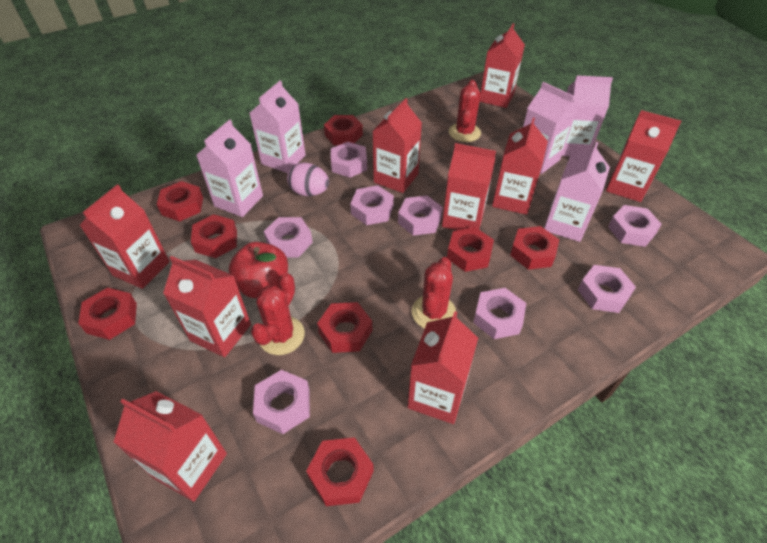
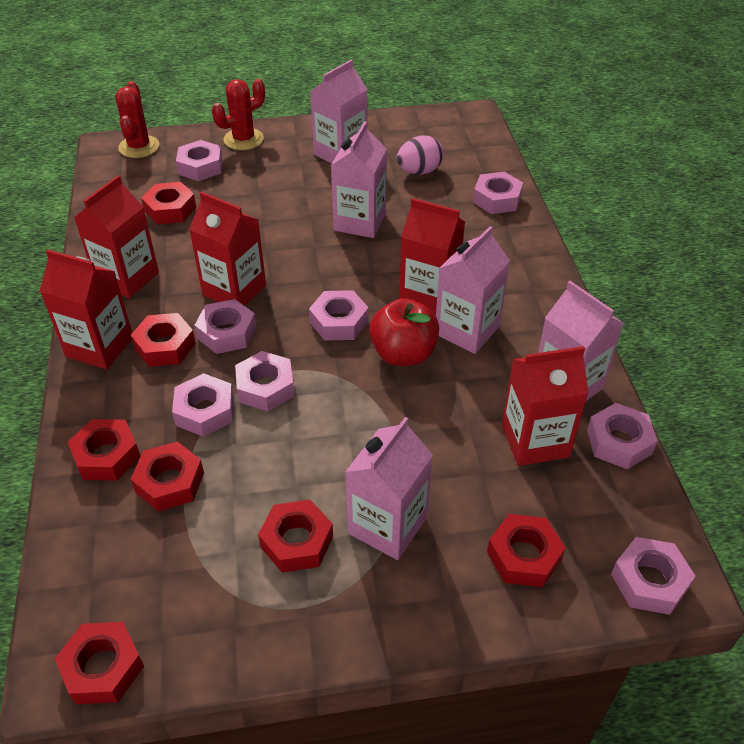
red cactus: [251,273,305,355] [412,257,456,329] [449,80,481,142] = 3 -> [115,81,159,158] [212,79,265,150] = 2
red carton: [80,184,170,289] [114,391,227,502] [163,256,251,357] [373,98,422,193] [408,311,478,424] [442,143,496,230] [480,23,525,108] [492,118,548,215] [606,110,681,202] = 9 -> [40,249,132,370] [74,175,159,298] [189,191,266,306] [399,198,465,314] [502,346,589,466] = 5
red nut: [78,287,137,340] [157,181,203,222] [191,214,237,258] [306,437,374,506] [317,302,372,353] [324,115,363,145] [447,227,494,272] [510,226,559,270] = 8 -> [55,622,144,704] [68,419,140,481] [131,313,196,367] [131,442,204,511] [141,182,196,225] [258,499,333,573] [487,514,566,587] = 7

